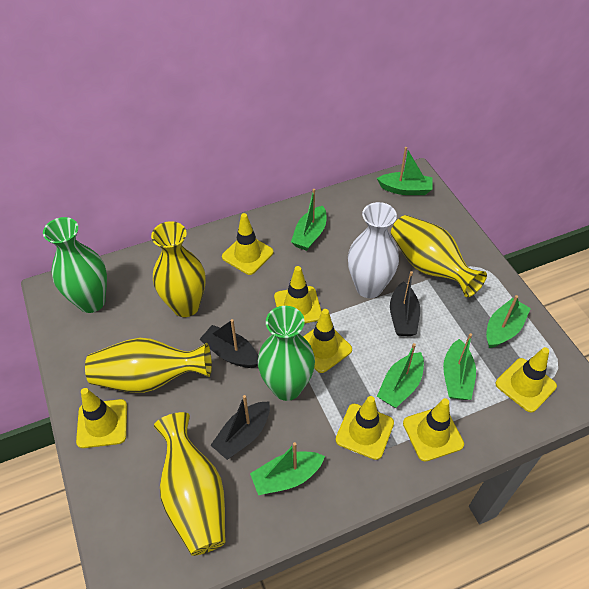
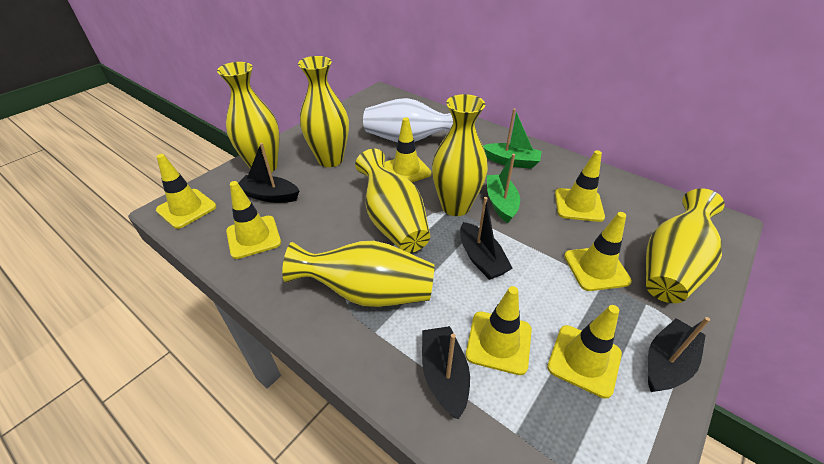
black boat: [199,319,258,368] [211,395,270,460] [390,271,420,336] = 3 -> [238,143,299,203] [422,326,470,419] [460,197,513,280] [648,317,710,392] = 4
green boat: [250,442,325,495] [291,189,326,251] [377,147,433,195] [377,343,424,408] [443,333,476,400] [486,295,531,348] = 6 -> [483,108,542,169] [487,154,520,223] = 2
green vase: [43,217,107,313] [258,306,315,401] = 2 -> none = 0
yellow vase: [85,338,212,393] [151,221,205,317] [154,412,225,556] [391,215,487,297] = 4 -> [217,62,280,173] [282,241,434,307] [298,56,349,167] [355,149,430,253] [432,94,488,216] [646,188,725,303] = 6

